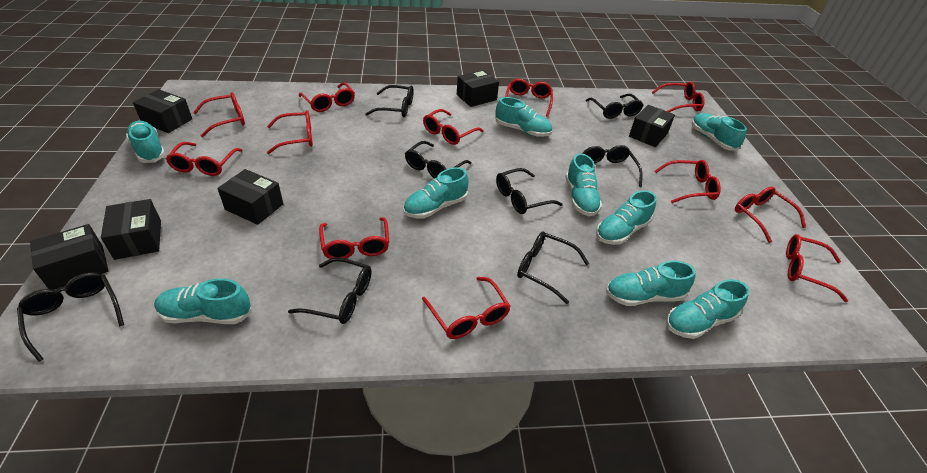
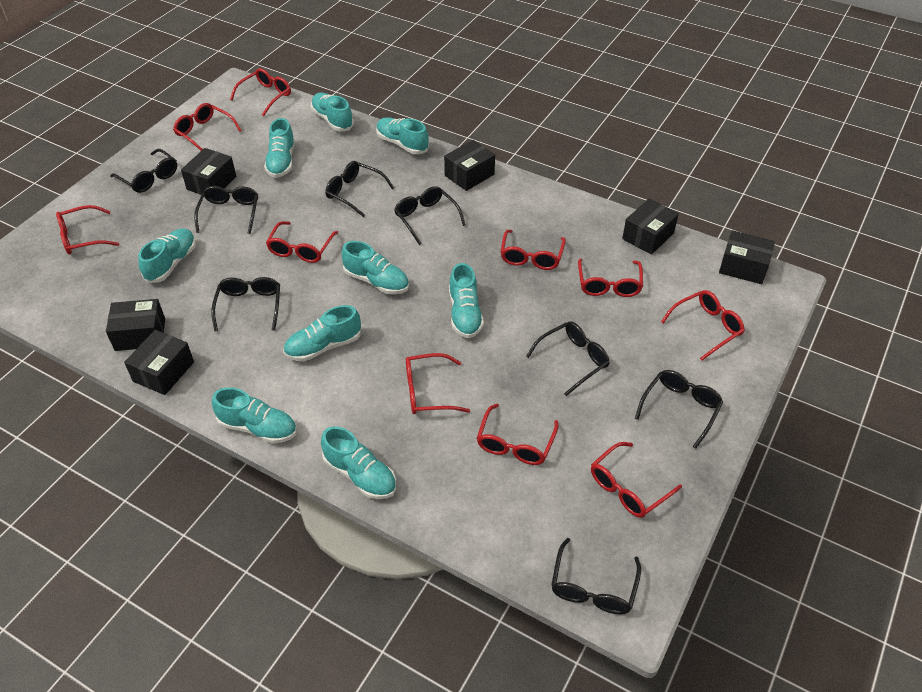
red glasses: [166,142,243,176] [193,92,245,137] [267,110,313,154] [299,82,355,112] [319,217,389,259] [422,277,511,339] [423,109,484,145] [505,79,553,117] [652,82,705,112] [655,160,721,203] [735,186,806,243] [786,234,848,302] = 12 -> [56,205,119,255] [173,103,242,151] [230,68,291,116] [266,221,338,263] [406,353,470,414] [477,404,559,465] [501,230,566,270] [578,259,643,297] [591,442,682,518] [661,290,745,361] = 10

